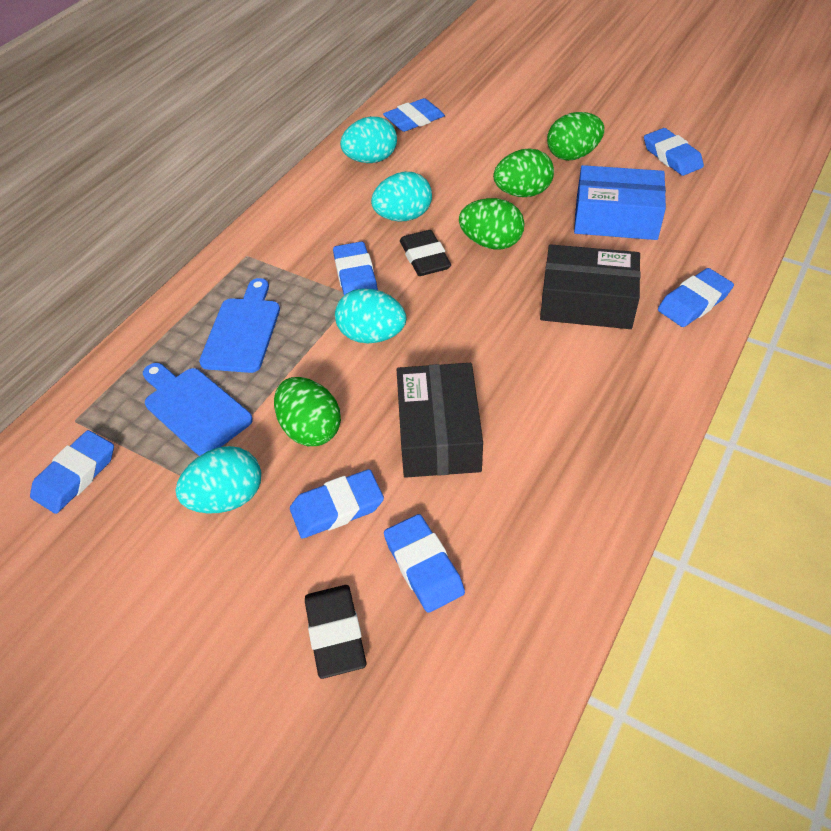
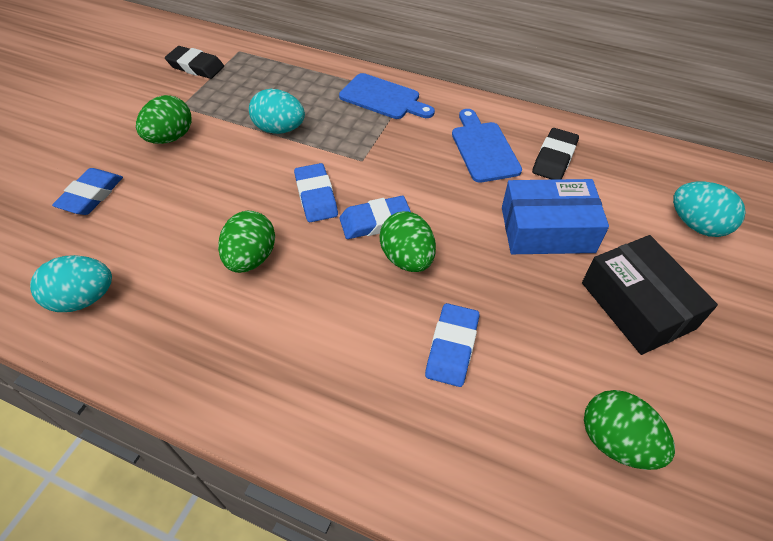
black box: [397,363,483,478] [540,244,640,329] = 2 -> [582,235,718,355] = 1
blue eraser: [30,430,114,514] [290,469,384,539] [333,241,378,295] [383,98,445,132] [384,514,465,613] [644,128,704,176] [658,268,734,327] = 7 -> [52,168,123,215] [294,163,338,222] [339,196,411,239] [425,303,479,387] = 4
turquoise egg: [176,446,261,514] [335,288,406,343] [340,116,397,163] [371,172,432,221] = 4 -> [30,255,112,312] [249,89,305,134] [673,182,746,237] = 3

